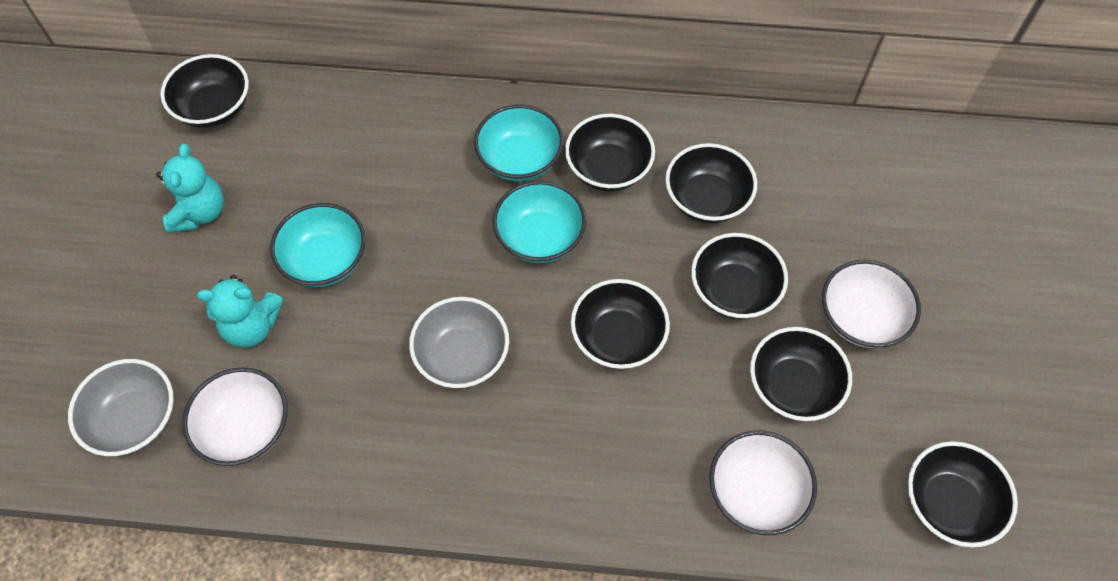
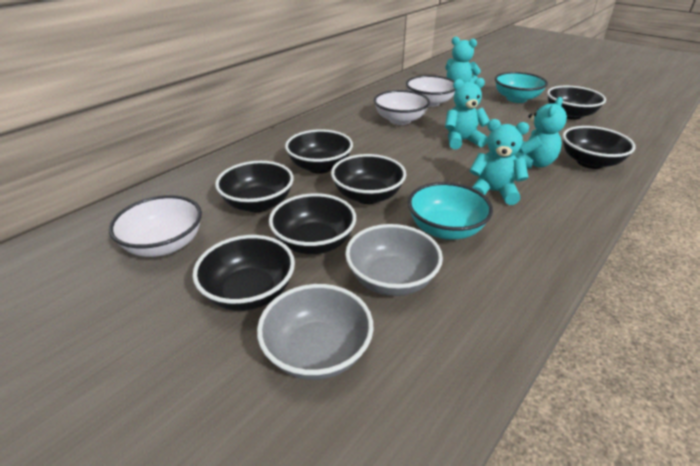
turquoise bowl: [270,203,366,287] [474,105,564,181] [492,181,586,263] = 3 -> [408,182,493,239] [495,72,548,103] = 2
turquoise teddy bear: [156,144,224,233] [197,275,283,348] = 2 -> [445,36,481,83] [445,78,490,149] [469,119,529,205] [515,97,567,169] = 4

